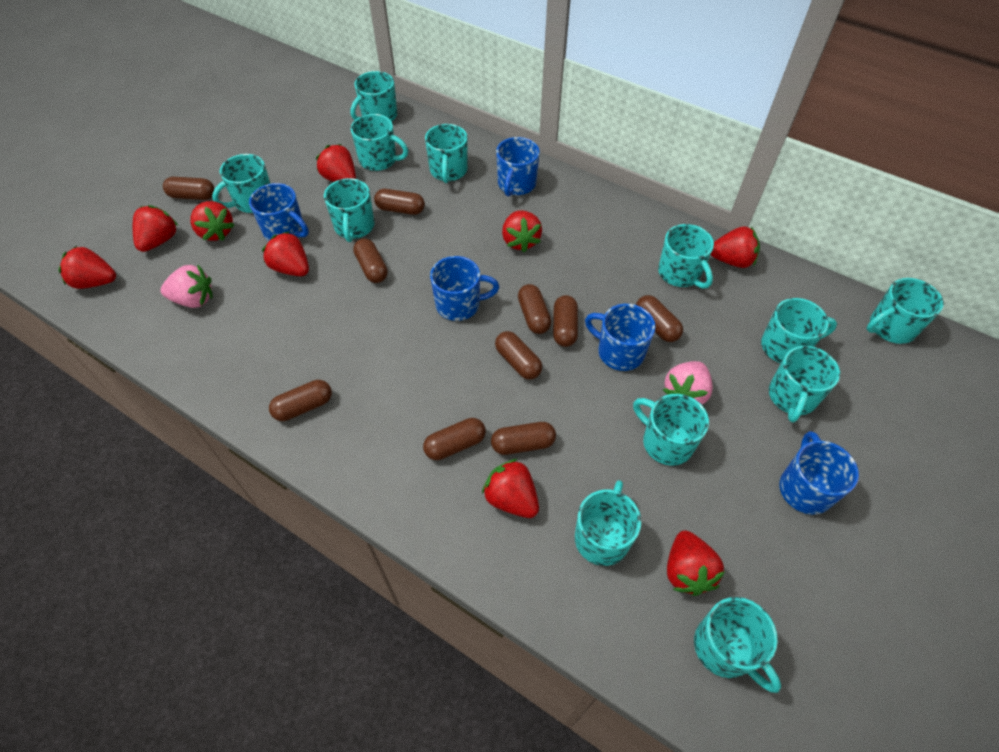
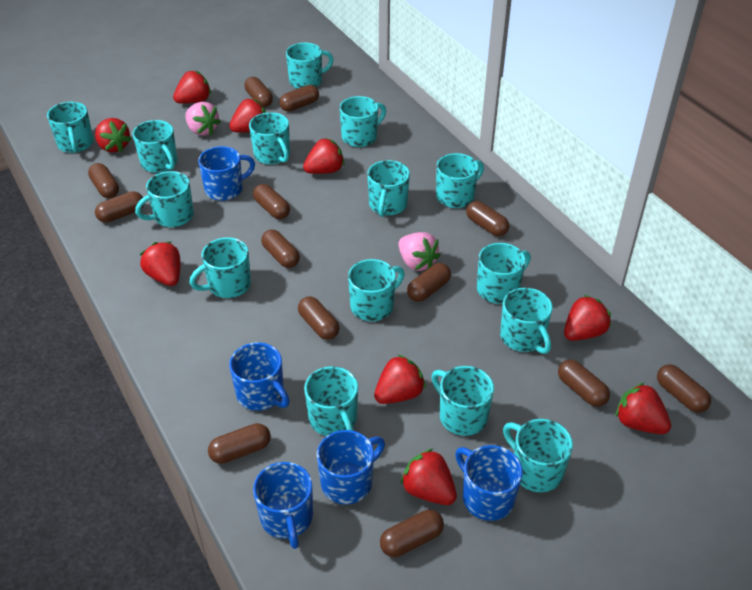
brown capsule: [163,177,214,200] [269,380,332,421] [353,238,388,283] [374,189,425,215] [423,418,486,460] [491,422,556,455] [495,331,542,379] [518,284,551,334] [553,295,578,347] [636,295,683,342] = 10 -> [88,163,119,198] [95,191,144,223] [208,423,271,464] [244,77,273,107] [253,184,290,219] [261,229,300,268] [279,85,319,112] [298,296,339,340] [380,510,444,557] [407,263,451,302] [466,201,509,236] [558,360,610,407] [657,364,711,413] = 13
turquoise mug: [212,154,271,213] [324,178,375,242] [351,71,397,122] [351,114,408,171] [425,124,468,183] [575,480,641,566] [633,394,709,466] [658,224,714,289] [694,597,781,693] [761,298,837,363] [769,346,840,423] [867,278,944,344] = 12 -> [47,102,94,153] [132,120,178,173] [135,171,194,227] [190,237,251,298] [249,112,290,164] [286,43,334,89] [304,366,358,436] [339,96,386,147] [348,259,405,321] [367,160,410,217] [431,366,494,436] [436,153,484,208] [477,243,531,304] [500,288,553,354] [503,419,573,492] = 15

